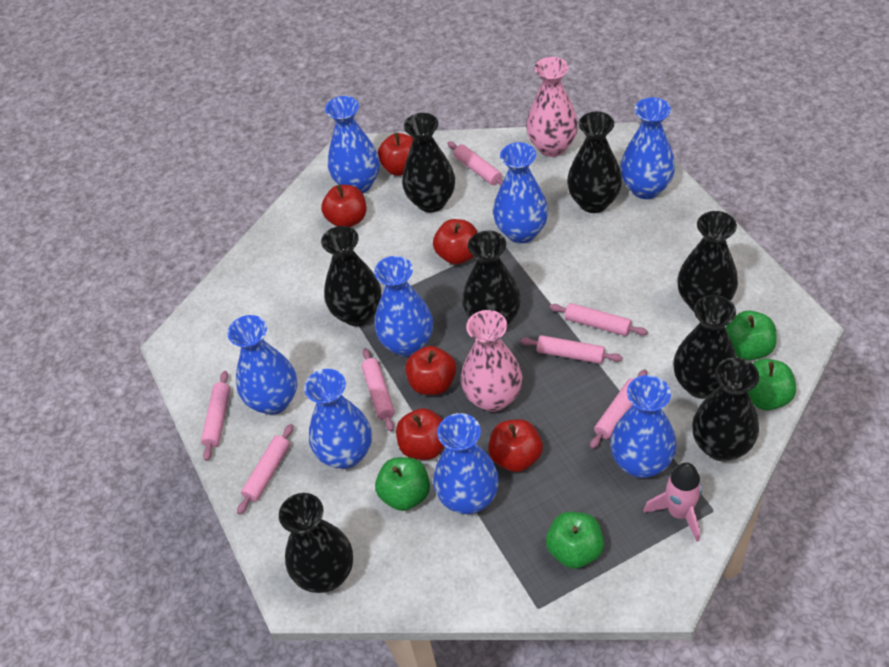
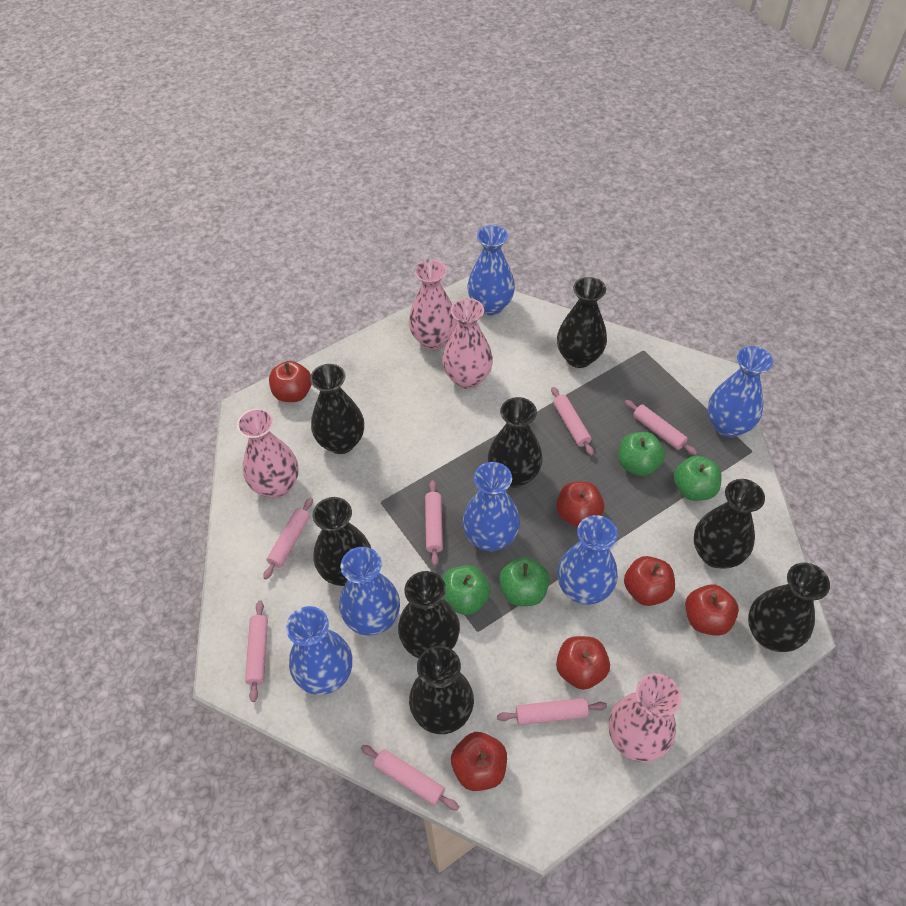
blue vase: [228,315,297,415] [304,369,372,469] [325,96,380,193] [374,256,433,357] [433,413,499,514] [493,142,548,244] [610,375,677,478] [620,97,675,199] = 8 -> [286,606,352,695] [339,547,400,635] [463,462,520,551] [467,225,515,315] [558,515,618,605] [708,346,773,438] = 6
pink rocket: [644,462,702,542] = 1 -> none = 0
pink vase: [461,310,522,412] [526,57,578,157] = 2 -> [237,408,299,498] [409,259,457,350] [442,298,493,389] [609,673,681,762] = 4

